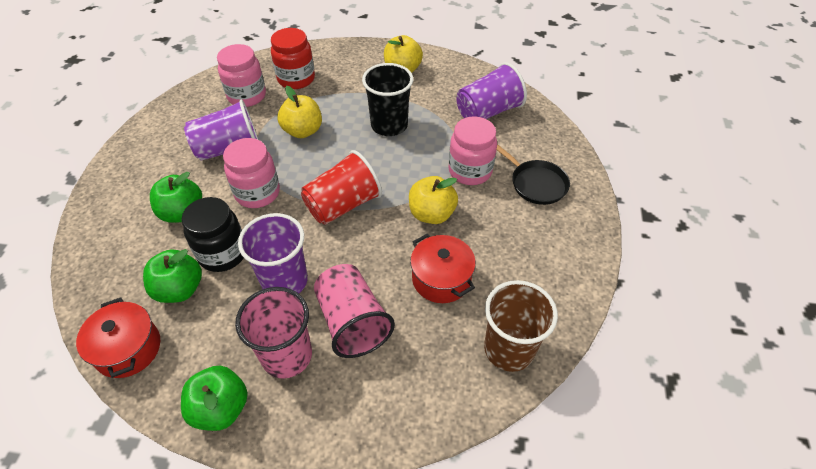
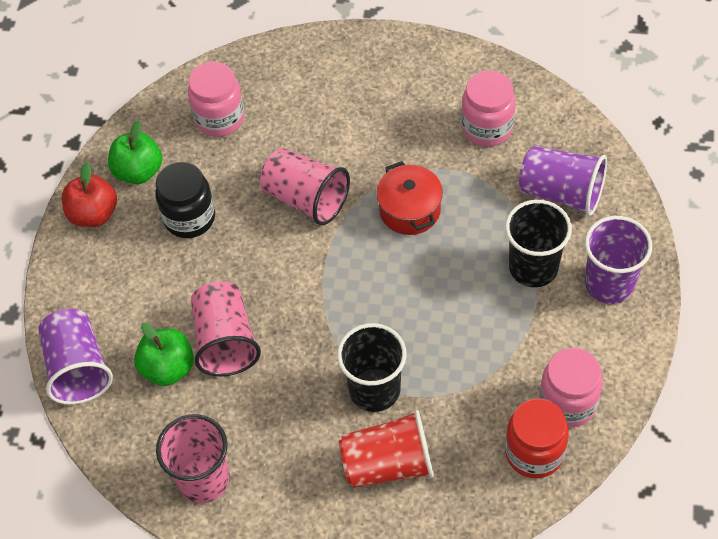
black cup: [362,63,413,136] = 1 -> [337,323,407,412] [505,200,572,287] = 2
black pan: [497,144,570,205] = 1 -> none = 0
brown cup: [484,280,558,372] = 1 -> none = 0
green apple: [143,249,202,303] [150,172,202,223] [181,366,248,431] = 3 -> [108,120,162,184] [134,323,194,386] = 2
pink cup: [235,287,312,379] [314,264,395,358] = 2 -> [156,414,230,503] [191,281,261,376] [260,148,350,225] = 3
red apple: none = 0 -> [62,162,117,227] = 1
red pot: [76,297,160,378] [410,234,476,303] = 2 -> [376,161,443,235] = 1
yellow apple: [277,86,322,138] [384,35,423,73] [409,176,458,224] = 3 -> none = 0

